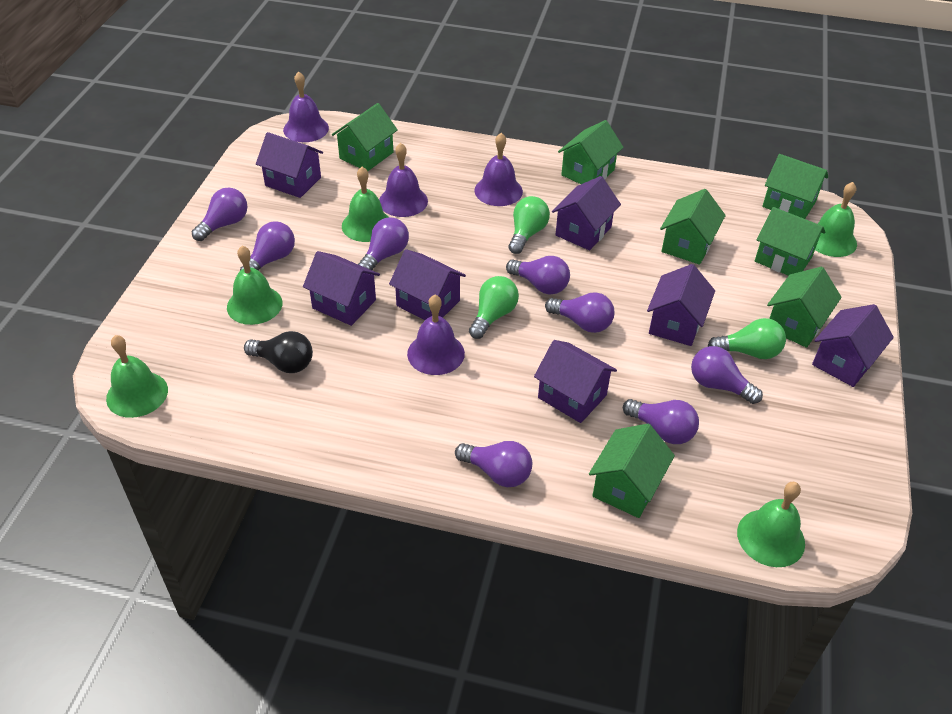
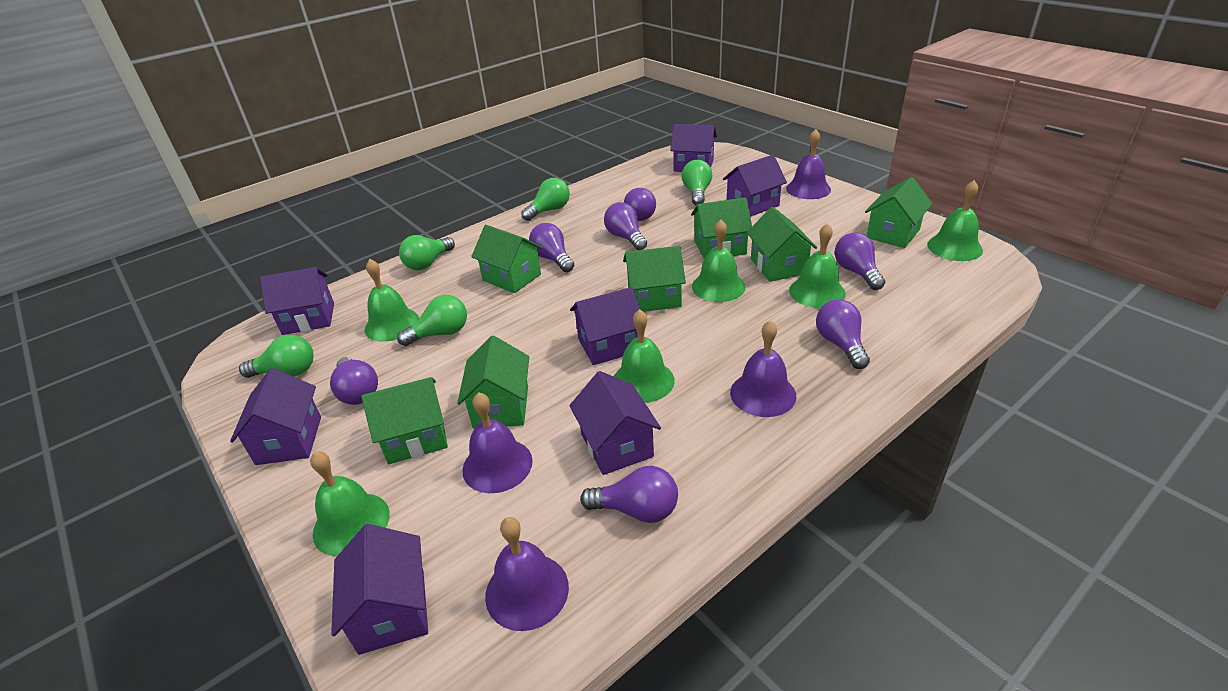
black light bulb: [244,331,313,373] = 1 -> none = 0
green bell: [106,335,168,418] [227,246,282,325] [342,167,389,242] [737,482,805,567] [815,182,857,257] = 5 -> [310,451,390,556] [365,259,419,342] [614,309,675,403] [692,220,745,302] [789,223,846,308] [927,180,983,261] = 6
green light bulb: [469,276,519,339] [508,196,550,254] [708,318,786,359] = 3 -> [239,335,314,378] [397,295,467,346] [399,235,455,270] [521,178,570,221] [682,160,712,205] = 5
purple light bulb: [192,188,248,241] [240,221,295,271] [358,217,409,270] [455,441,532,487] [506,256,570,295] [545,292,614,333] [623,399,699,444] [691,346,763,404] = 8 -> [330,357,378,405] [529,223,574,272] [580,466,678,523] [604,202,647,250] [624,188,656,221] [816,300,870,369] [835,232,885,290] = 7

